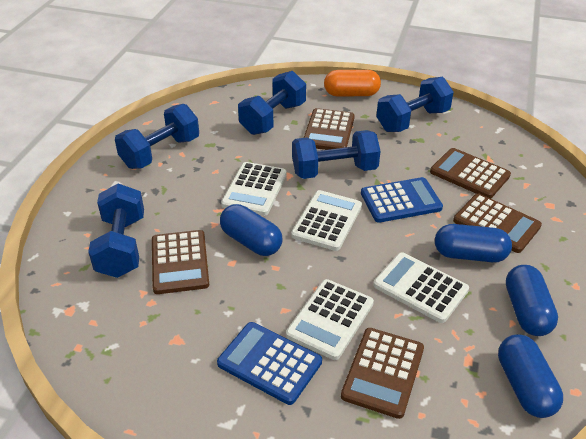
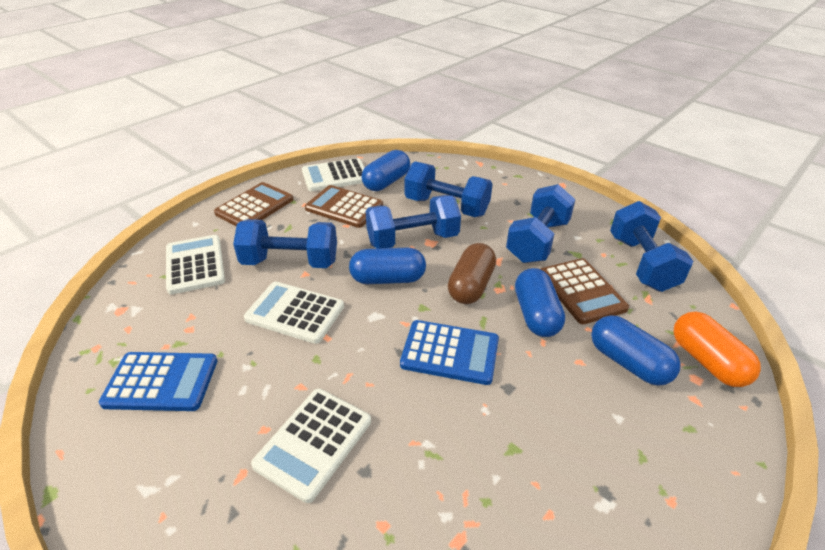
brown calculator: [152,230,209,294] [304,108,355,150] [341,328,424,419] [430,148,511,198] [453,194,542,253] = 5 -> [214,182,294,226] [305,185,383,228] [540,258,629,324] = 3
brown capsule: none = 0 -> [448,243,496,304] = 1

